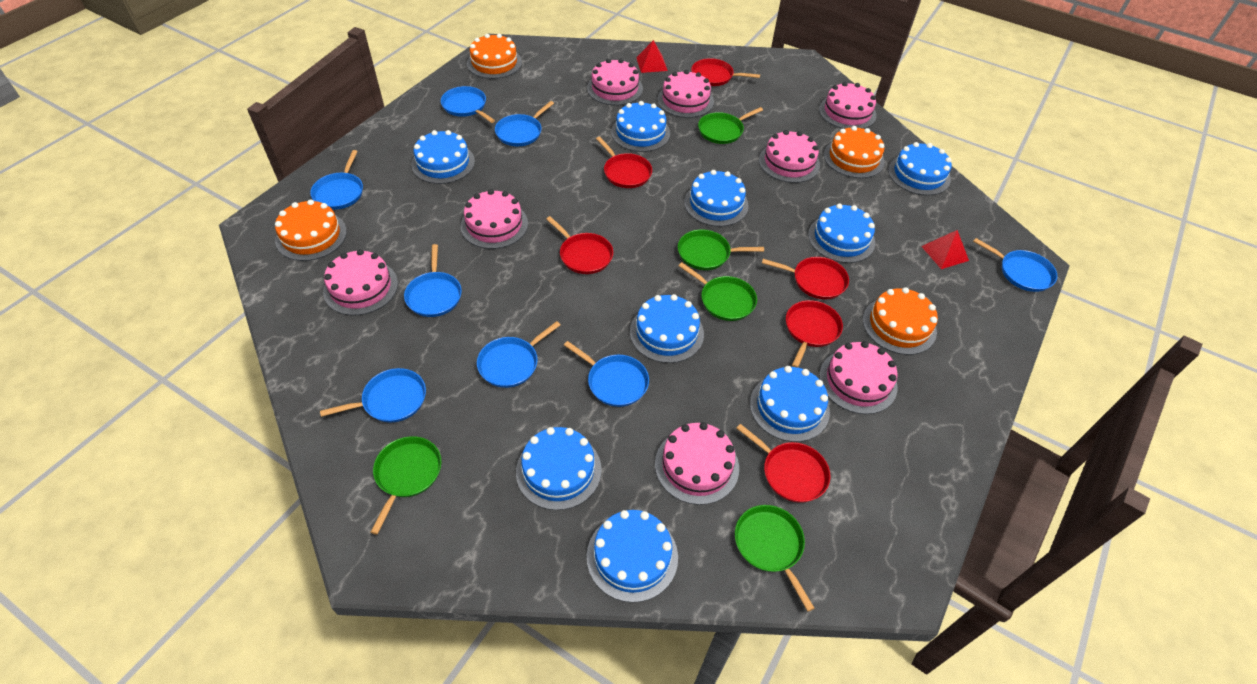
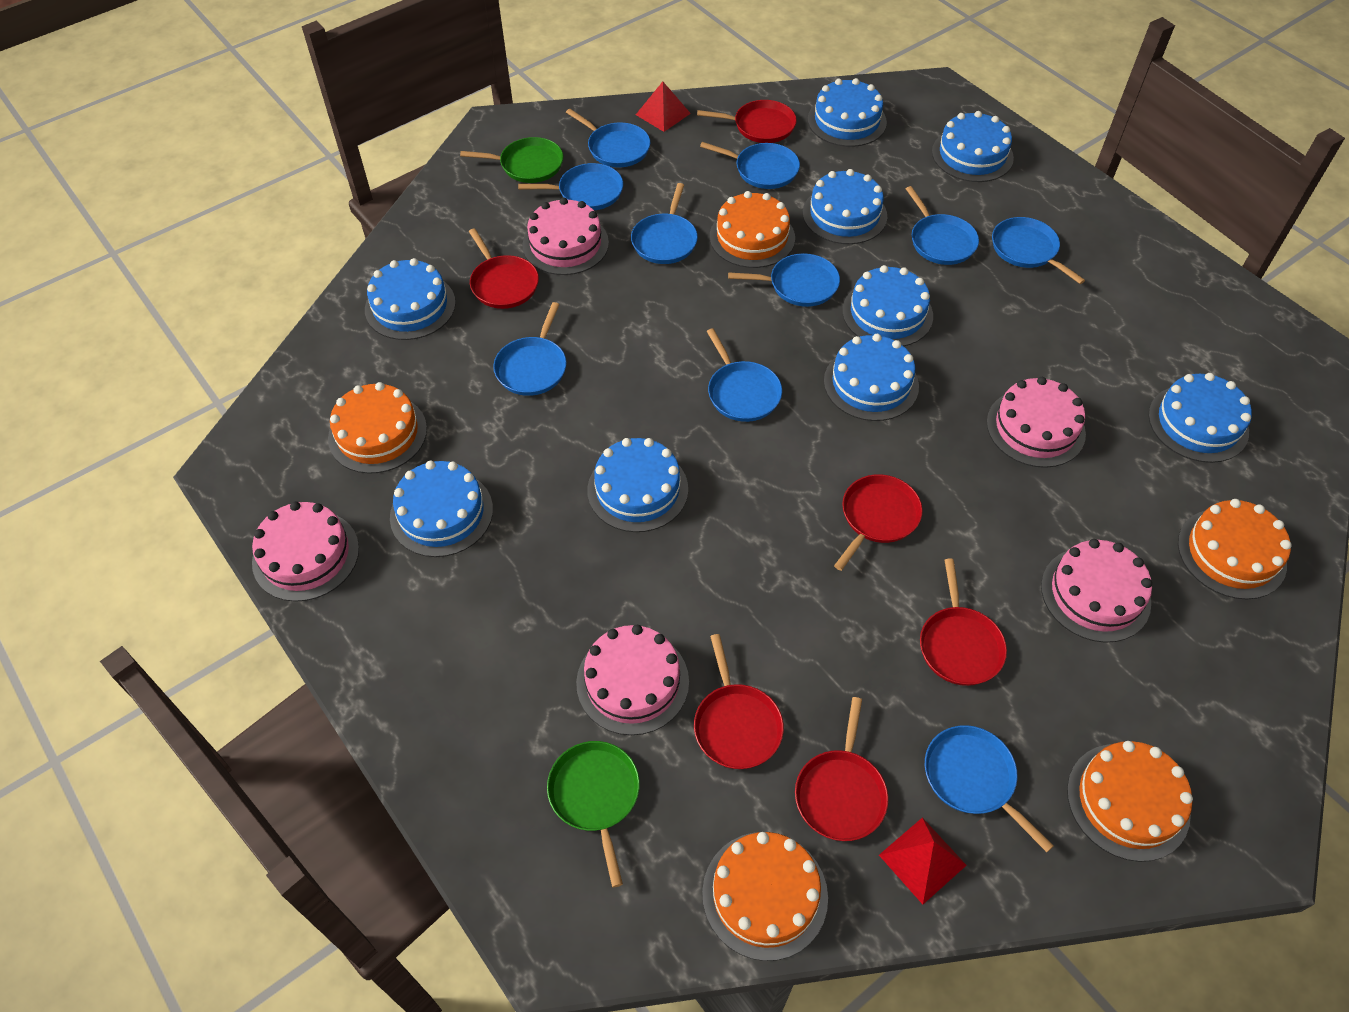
blue pan: [310,150,363,210] [320,368,426,422] [404,244,462,317] [441,86,495,123] [477,321,561,388] [495,101,554,146] [564,341,649,407] [973,238,1057,292] = 8 -> [493,302,567,396] [518,163,623,210] [566,109,650,168] [631,183,698,264] [700,142,800,189] [706,328,782,422] [728,253,840,307] [906,186,979,265] [925,725,1054,852] [992,217,1085,284] = 10
green pan: [371,436,442,535] [678,230,764,270] [679,262,757,321] [698,107,763,144] [735,505,814,611] = 5 -> [460,137,563,183] [547,741,640,888] = 2
orange cake: [275,199,347,261] [467,34,522,79] [824,126,885,178] [863,287,938,355] = 4 -> [328,382,427,474] [702,832,828,961] [710,191,795,268] [1067,741,1193,862] [1178,499,1292,599] = 5
pink cake: [323,249,398,316] [460,189,528,249] [587,59,643,105] [655,422,739,505] [658,70,714,118] [759,130,820,183] [819,82,877,129] [819,341,898,414] = 8 -> [252,501,359,602] [522,197,609,275] [576,625,689,735] [987,377,1086,468] [1041,539,1152,643] = 5

